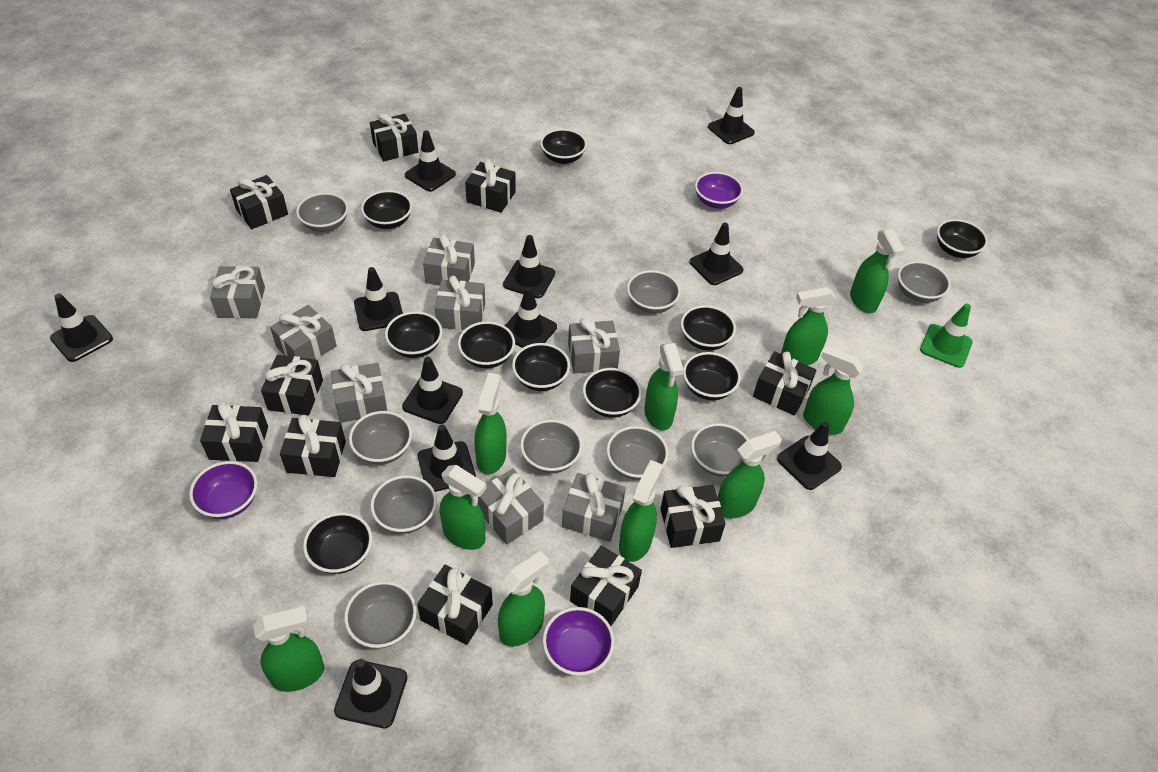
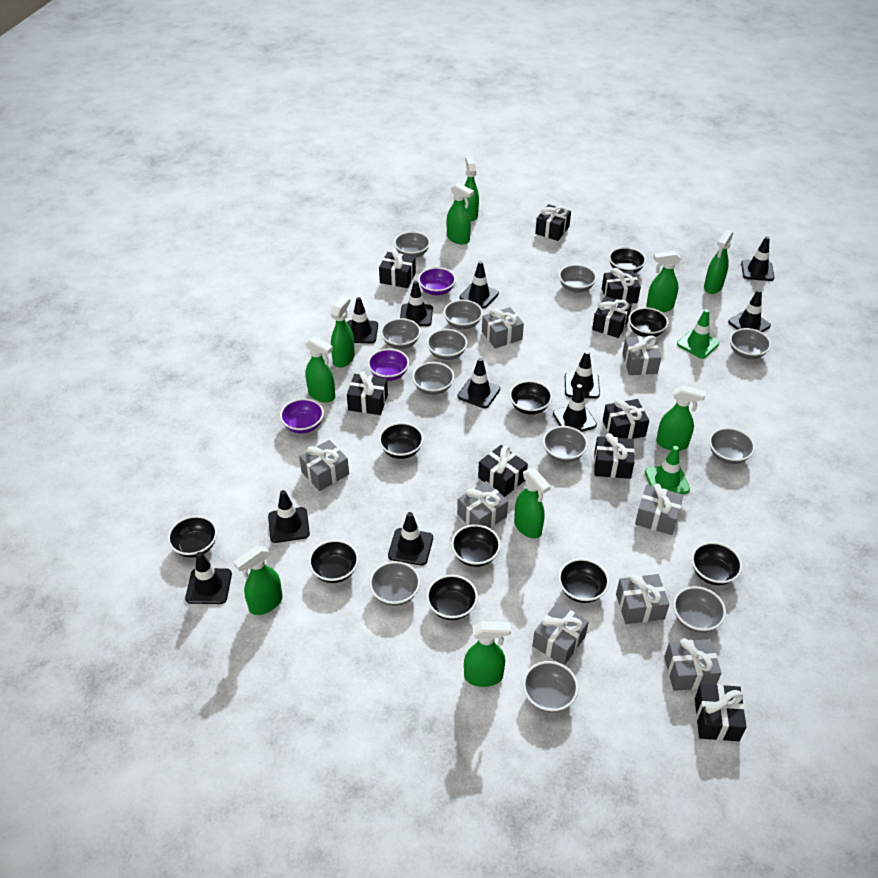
black gift: [200,401,268,462] [230,175,288,229] [261,355,323,416] [280,415,346,477] [370,113,418,161] [417,564,493,645] [465,159,516,213] [570,545,642,626] [660,485,726,548] [753,351,817,416] = 10 -> [347,371,388,415] [379,249,416,288] [478,445,528,497] [535,204,571,241] [592,296,632,338] [594,433,634,479] [602,268,641,304] [603,399,649,439] [695,684,747,741] = 9
green traffic cone: [920,303,973,368] = 1 -> [645,446,690,494] [677,309,719,359] = 2
grey bowl: [296,193,348,232] [344,581,417,648] [349,411,412,464] [370,475,437,534] [520,420,582,473] [606,426,669,480] [627,270,681,313] [691,423,749,477] [898,261,951,303] = 9 -> [369,561,420,606] [381,318,421,349] [394,231,430,258] [412,362,454,395] [427,329,467,360] [443,300,483,329] [523,661,578,712] [543,426,588,462] [559,264,597,293] [673,586,726,633] [709,427,755,464] [730,328,771,359] = 12

